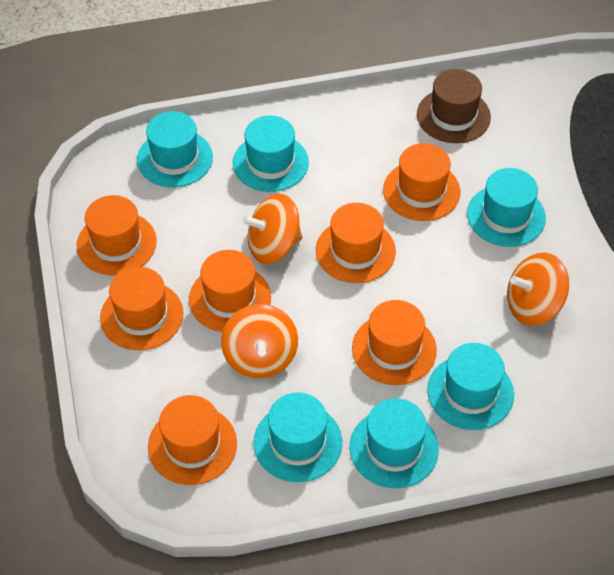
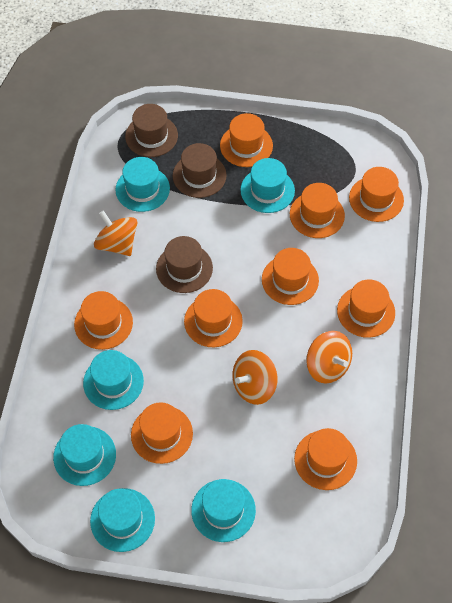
brown hat: [417,69,491,143] = 1 -> [125,104,178,157] [156,236,213,293] [173,143,227,198] = 3
orange hat: [77,195,157,275] [100,267,183,350] [148,395,237,485] [189,250,271,332] [316,203,396,283] [352,300,437,385] [383,143,461,221] = 7 -> [74,291,133,350] [131,402,193,464] [184,289,243,347] [220,113,273,167] [262,248,319,305] [290,183,345,238] [294,428,357,490] [337,279,395,338] [349,167,404,222] = 9

